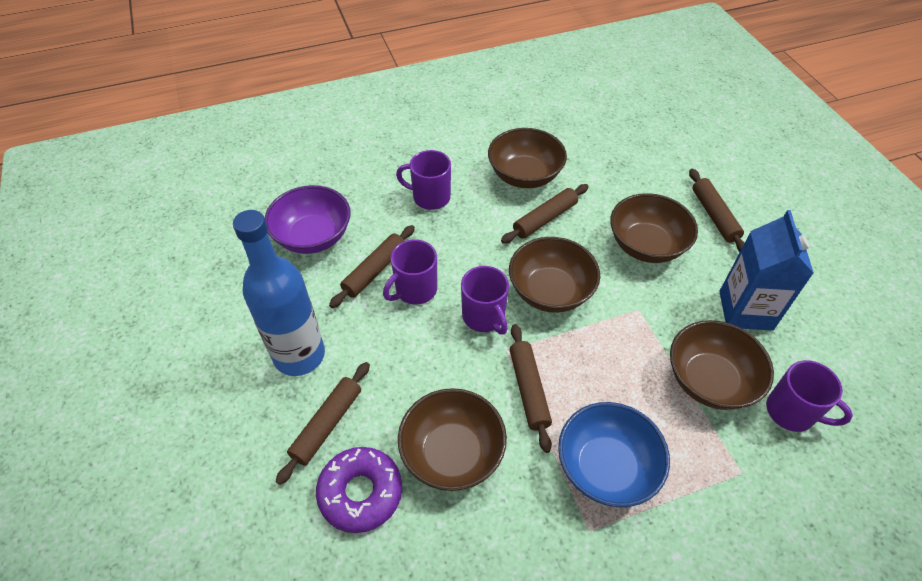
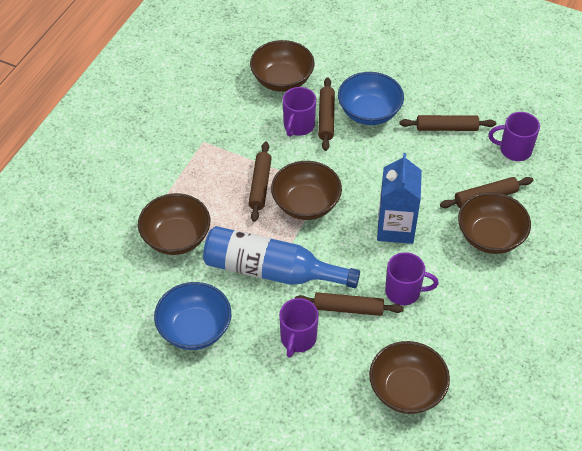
blue bowl: [558,402,670,507] = 1 -> [154,282,231,350] [338,72,404,125] = 2
purple bowl: [265,185,350,254] = 1 -> none = 0
purple donut: [316,447,402,533] = 1 -> none = 0

